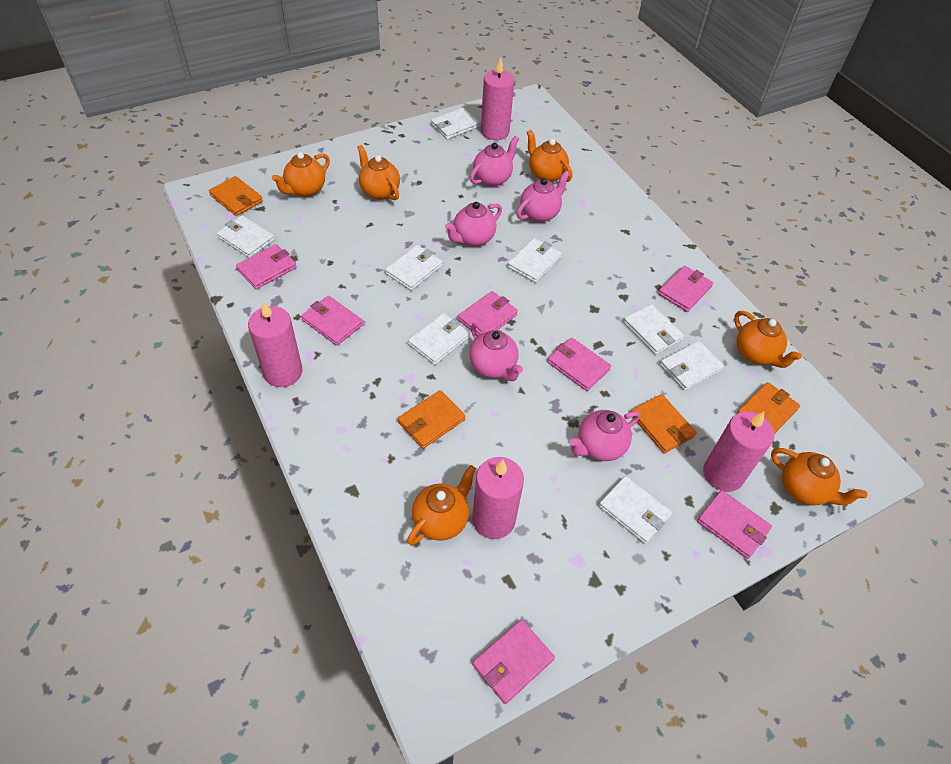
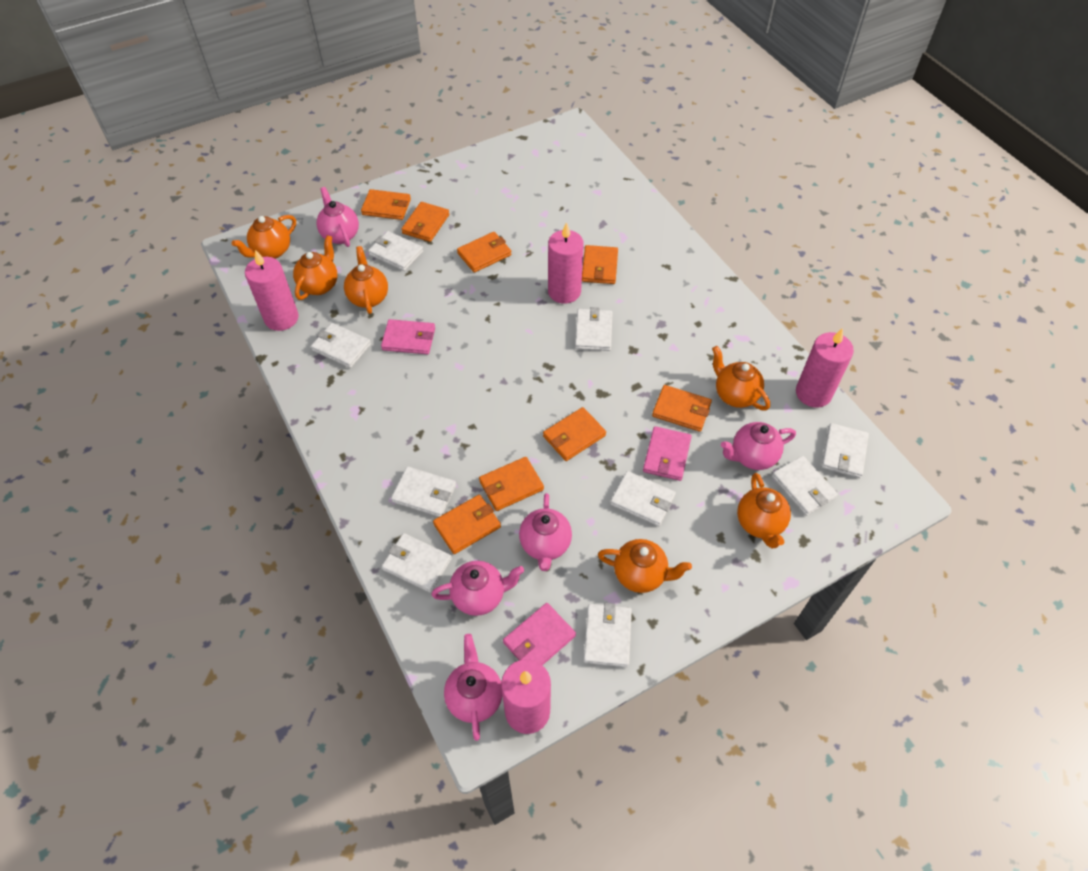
orange wallet: [209,176,263,216] [398,390,465,449] [631,394,697,453] [736,382,800,434] = 4 -> [361,189,411,220] [401,202,449,242] [433,495,501,554] [457,232,511,273] [479,457,544,511] [543,407,606,461] [582,245,618,284] [652,385,712,432] = 8
pink wallet: [236,244,297,289] [301,295,363,346] [458,291,518,336] [472,620,555,704] [547,338,611,391] [658,266,713,312] [697,490,772,559] = 7 -> [381,319,435,354] [503,603,576,665] [643,426,692,481] = 3
white wallet: [217,215,275,258] [385,245,443,291] [408,313,470,365] [431,108,480,139] [508,238,562,283] [599,476,672,544] [624,304,684,355] [660,341,724,391] = 8 -> [311,323,371,368] [368,231,423,271] [382,533,452,593] [391,467,456,517] [575,307,613,351] [584,603,632,667] [610,471,676,526] [772,456,838,516] [821,423,869,478] = 9

